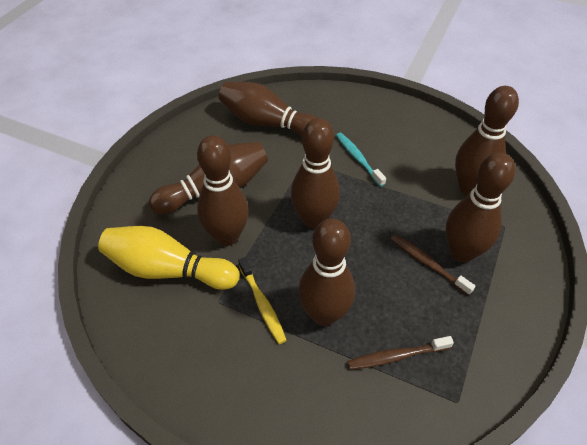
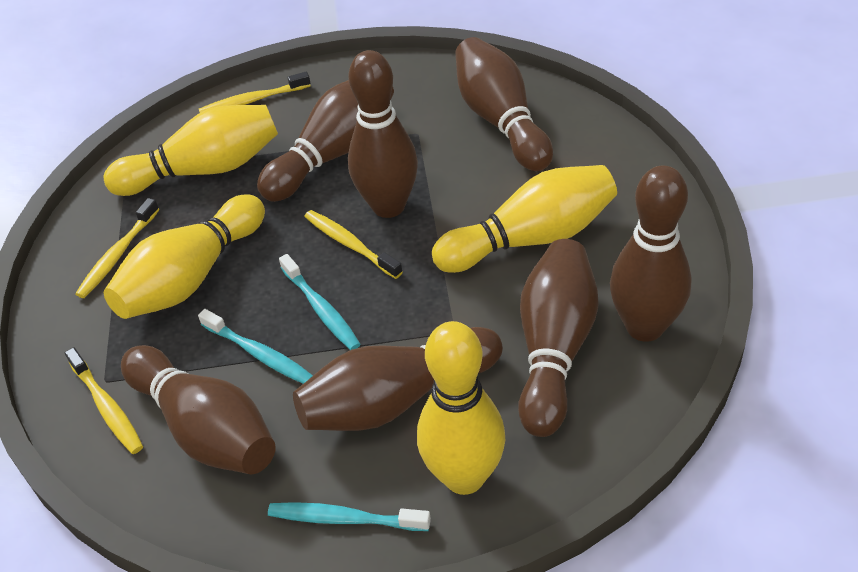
brown toothbrush: [347,336,454,370] [391,234,475,296] = 2 -> none = 0
turquoise toothbrush: [336,133,386,187] = 1 -> [198,309,313,384] [268,502,431,531] [279,254,360,350] = 3
yellow bowling pin: [98,226,240,290] = 1 -> [103,105,278,196] [104,194,265,319] [417,321,505,495] [432,165,617,273] = 4
yellow toothbrush: [238,257,287,344] = 1 -> [65,347,143,454] [75,198,159,298] [199,71,311,113] [304,210,403,279] = 4

